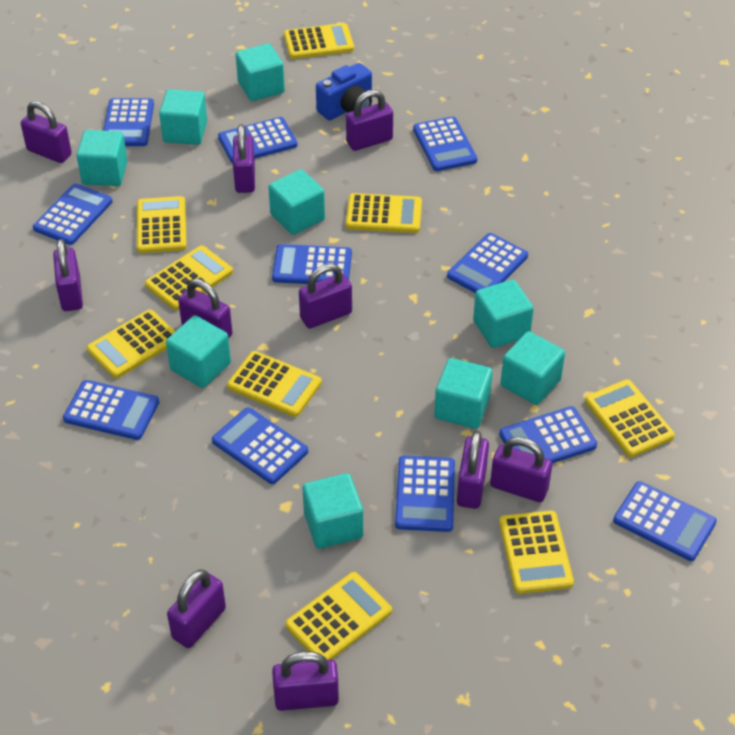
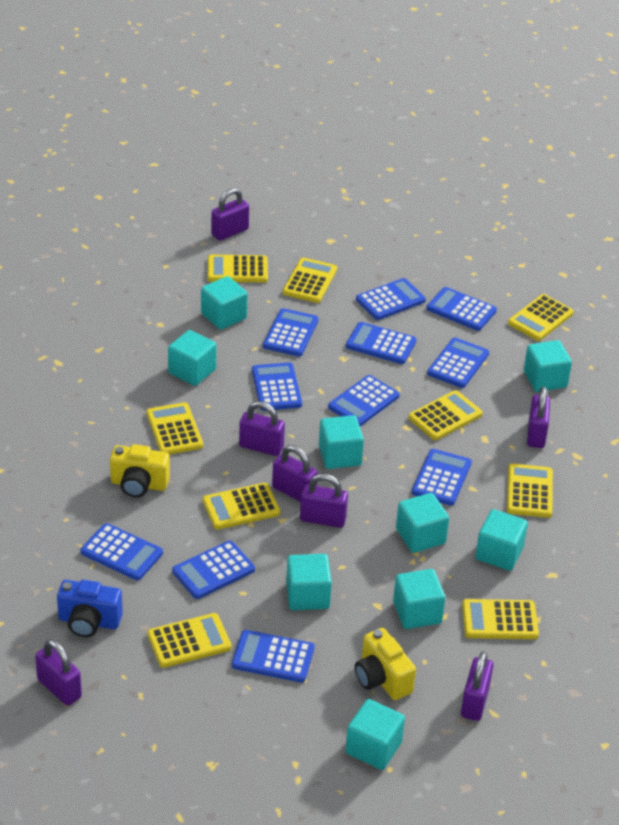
purple padlock: [21,101,72,163] [53,239,83,311] [167,569,226,648] [178,279,232,338] [233,124,255,193] [272,651,339,711] [299,264,352,329] [346,90,393,151] [457,431,489,509] [490,437,552,502] = 10 -> [35,639,82,706] [211,188,249,241] [239,401,285,456] [272,445,318,502] [300,474,348,528] [461,651,493,721] [527,387,550,448] = 7
yellow camera: none = 0 -> [110,444,170,497] [355,628,416,700] = 2

